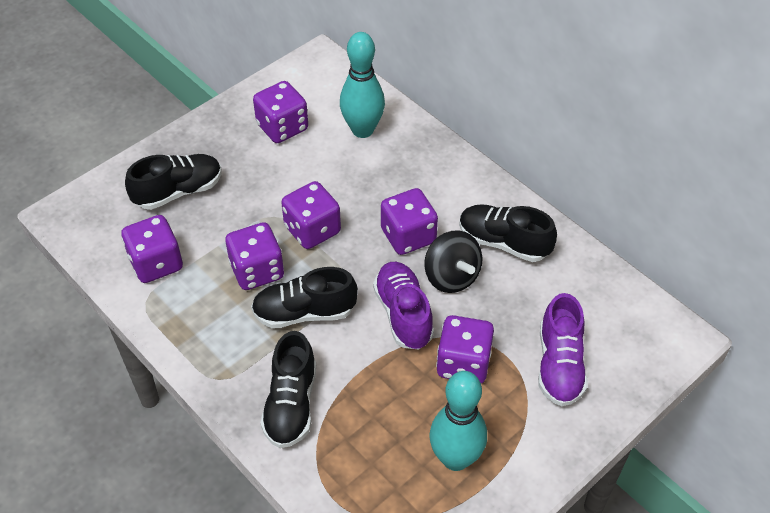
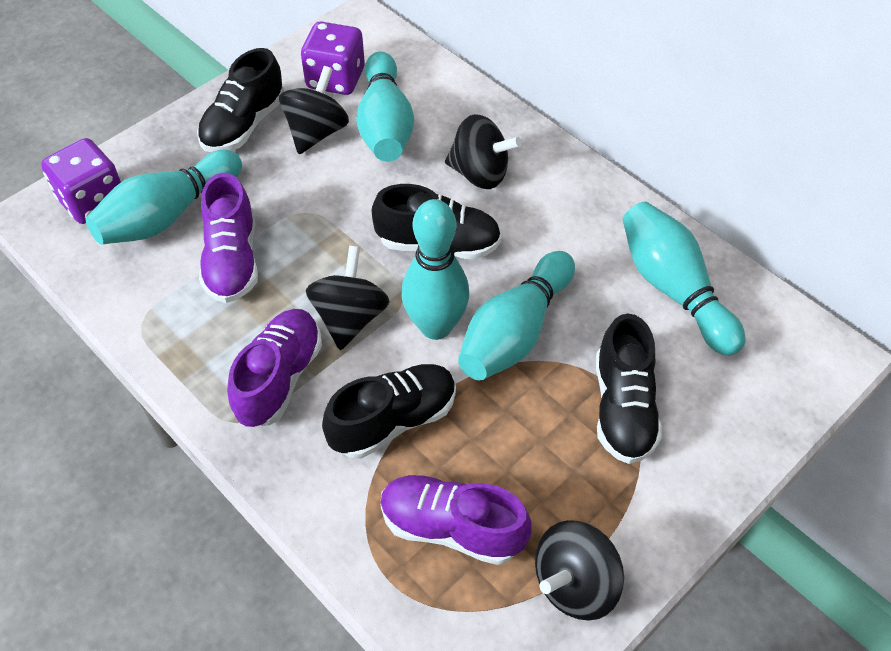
black spinning top: [424,230,482,293] = 1 -> [279,66,349,154] [306,246,390,350] [445,114,522,189] [535,520,624,621] = 4
purple dice: [121,215,183,283] [225,222,284,290] [253,81,308,143] [281,181,341,249] [381,188,438,255] [436,315,494,384] = 6 -> [41,138,121,224] [301,22,365,95] = 2
purple shoe: [373,262,434,350] [538,293,588,407] = 2 -> [199,173,258,303] [227,309,322,427] [380,475,532,565] = 3
turquoise bowling pin: [340,32,385,138] [429,371,487,471] = 2 -> [86,150,242,245] [356,51,414,162] [402,199,469,340] [458,251,575,380] [623,202,745,356] = 5

